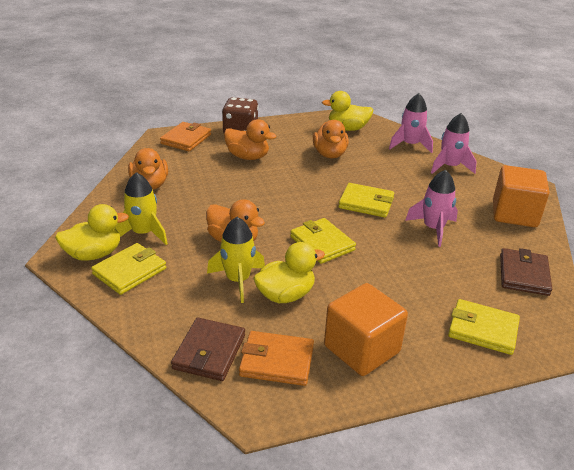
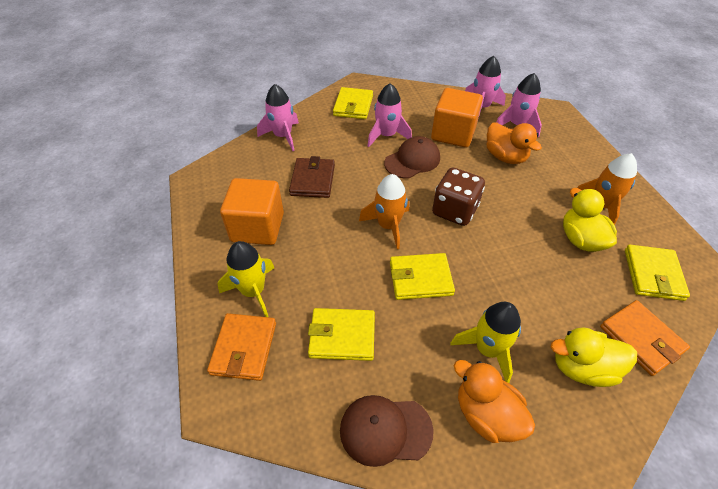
brown cap: none = 0 -> [340,395,434,467] [384,136,440,179] = 2
brown wallet: [171,318,245,381] [500,248,552,296] = 2 -> [289,156,335,198] = 1
orange duck: [128,148,168,190] [206,199,265,242] [224,119,276,160] [313,120,349,158] = 4 -> [454,360,535,443] [486,122,542,164] = 2
orange rocket: none = 0 -> [359,174,409,249] [571,153,637,225] = 2
pink rocket: [389,93,433,153] [405,170,458,247] [431,113,477,174] = 3 -> [257,84,299,151] [368,83,412,147] [465,56,506,118] [496,73,542,137] = 4
yellow duck: [55,204,129,261] [253,242,325,303] [322,91,373,131] = 3 -> [551,327,637,387] [563,188,617,252] = 2

